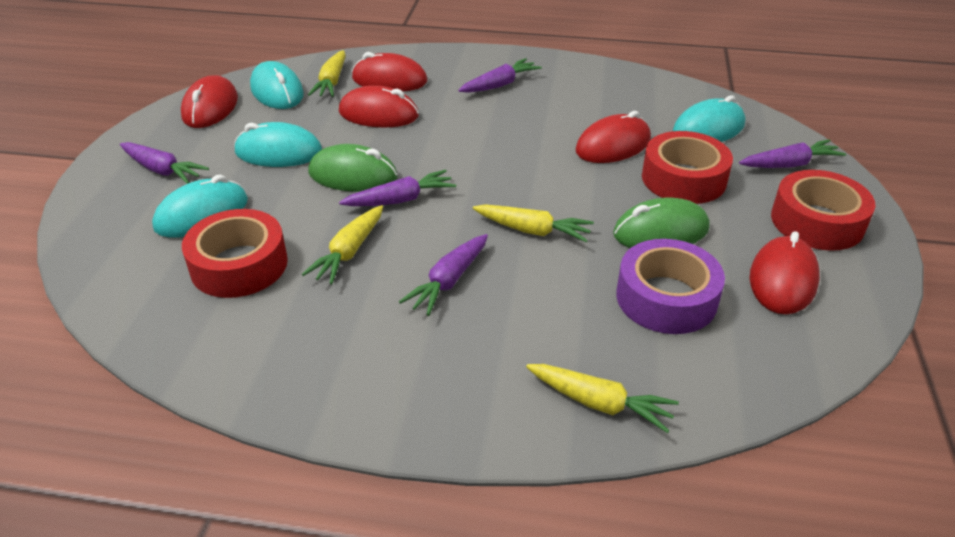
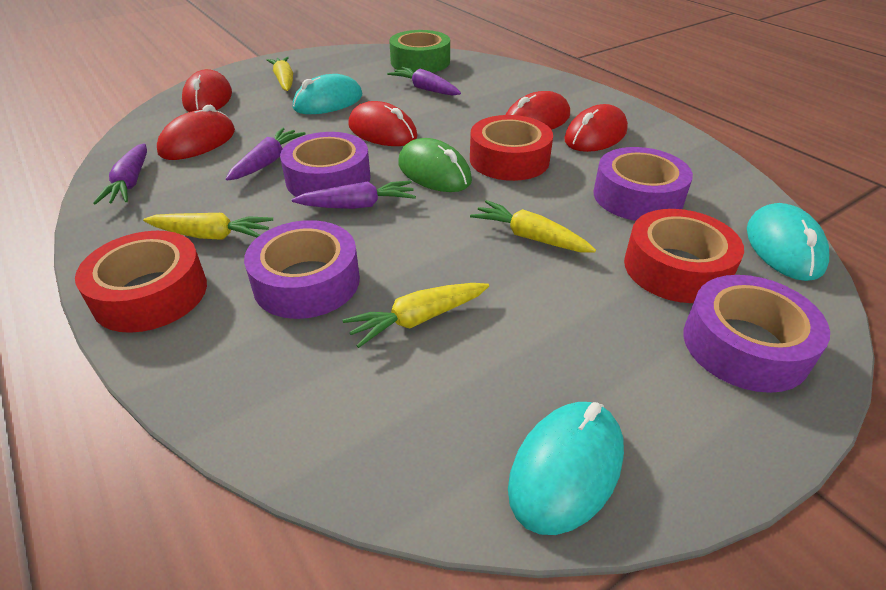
green mouse: [308,144,398,192] [613,197,710,248] = 2 -> [398,138,472,192] = 1
green tape: none = 0 -> [389,30,450,73] = 1
purple carrot: [120,142,209,184] [339,170,456,206] [399,234,488,316] [458,58,542,93] [739,139,846,168] = 5 -> [93,143,147,204] [226,128,306,181] [292,181,416,209] [387,67,461,96] = 4
purple tape: [616,239,725,334] = 1 -> [244,220,360,319] [280,132,370,197] [593,147,693,221] [683,275,830,393] = 4
turquoise mouse: [152,175,248,238] [234,122,322,167] [250,61,304,109] [672,95,746,142] = 4 -> [293,74,362,114] [508,402,624,535] [747,203,829,281] = 3

